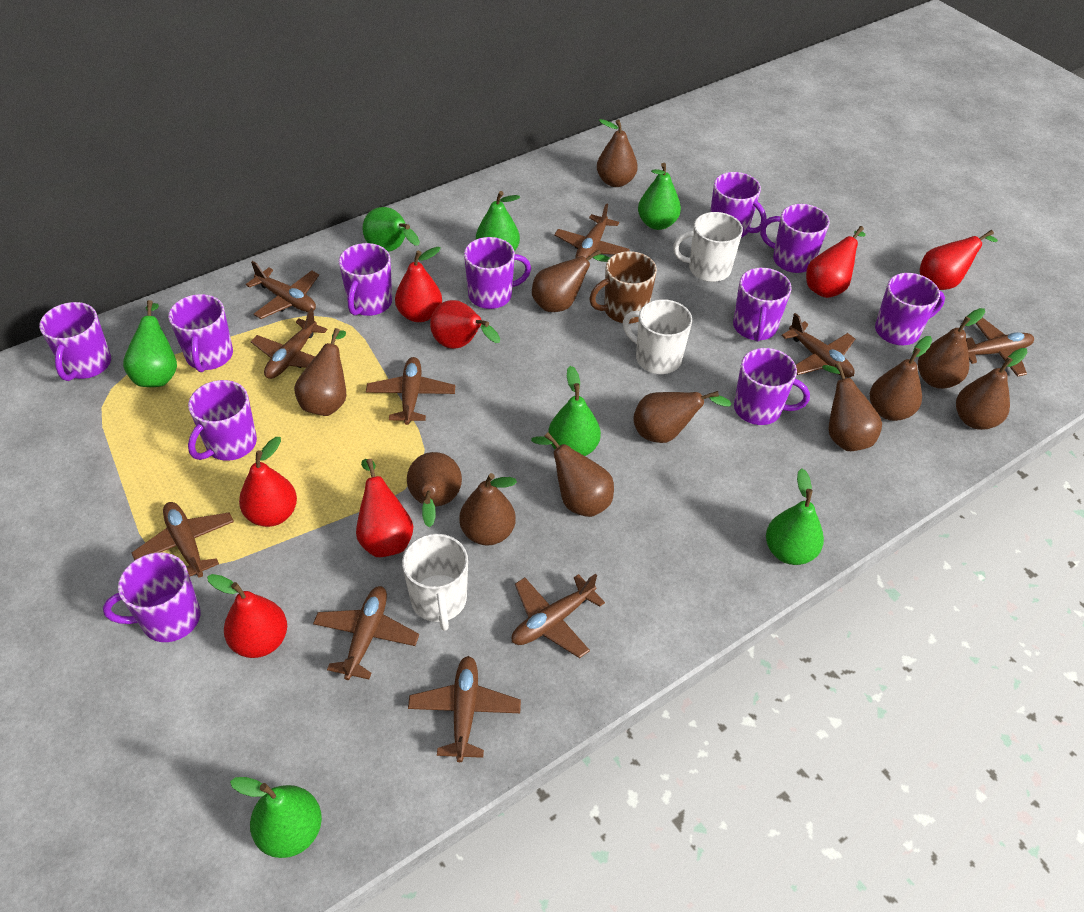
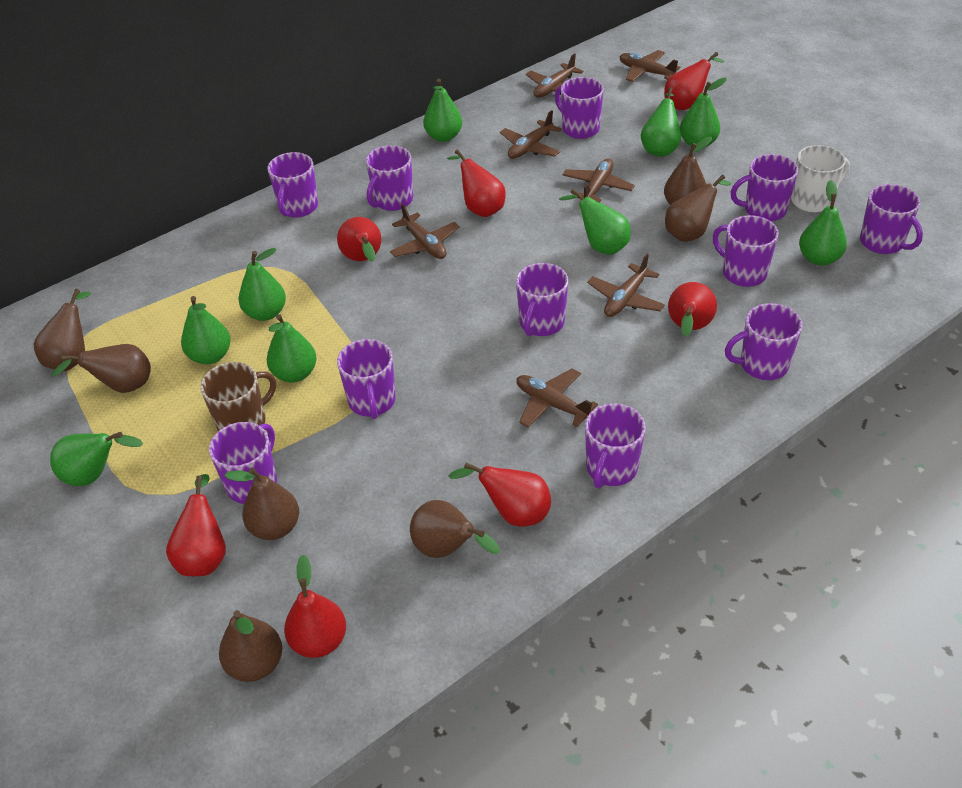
brown pear: [294,328,346,416] [407,452,462,527] [459,473,517,545] [531,433,614,517] [532,249,609,312] [597,119,638,187] [633,391,732,443] [822,363,882,451] [870,336,932,421] [918,308,985,389] [956,348,1028,430] = 11 -> [34,289,91,371] [51,344,151,393] [219,610,282,682] [224,468,299,540] [410,500,500,558] [664,137,712,205] [665,175,731,242] = 7
brown plane: [132,502,234,578] [246,261,319,319] [251,308,327,379] [313,586,419,680] [366,357,455,425] [408,656,521,762] [512,573,605,658] [554,203,630,258] [781,313,855,378] [966,317,1034,377] = 10 -> [390,204,460,259] [500,110,562,159] [516,368,598,428] [526,53,584,98] [563,159,635,203] [587,254,665,317] [619,50,681,82] = 7
green pear: [123,300,177,387] [230,777,322,858] [362,207,420,252] [476,191,520,251] [548,366,601,456] [638,163,681,230] [766,468,824,565] = 7 -> [50,432,143,486] [181,296,231,364] [239,248,286,321] [267,314,317,383] [423,79,462,142] [559,189,631,255] [641,87,681,157] [680,78,727,147] [799,180,847,266] = 9
white mug: [402,534,468,631] [623,299,692,374] [673,212,743,282] = 3 -> [791,145,850,212] = 1

